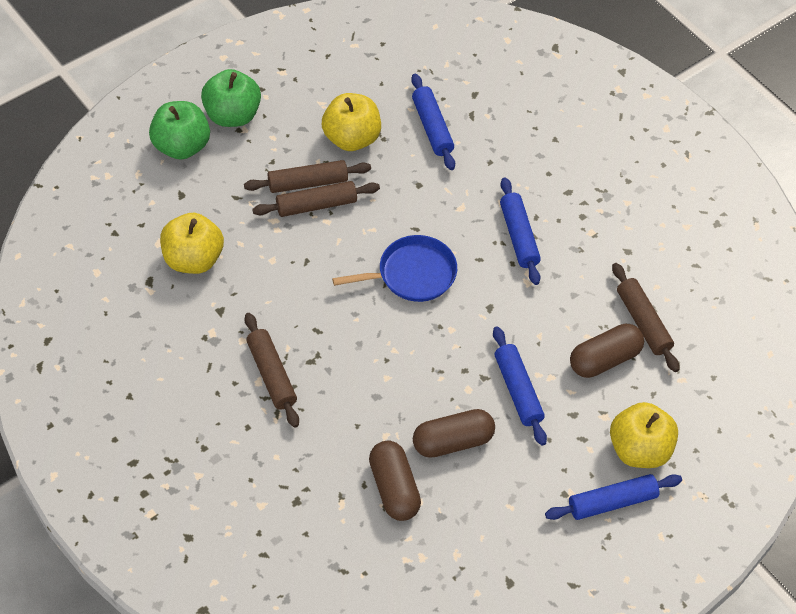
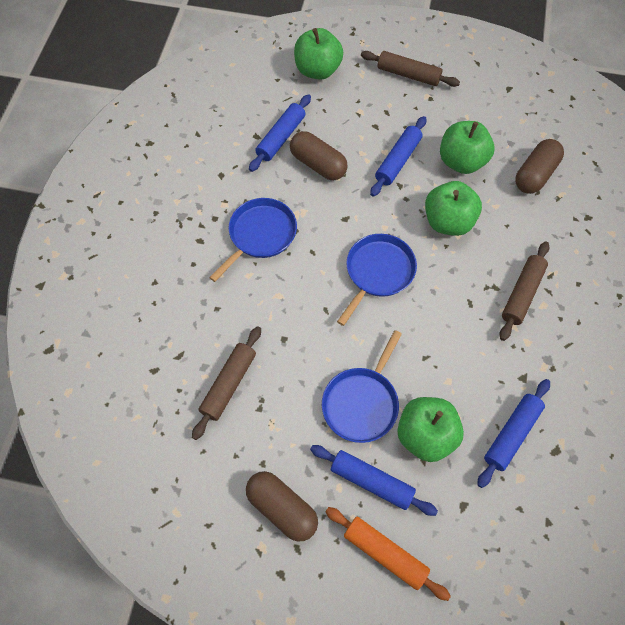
blue pan: [332,235,457,302] = 1 -> [209,198,297,282] [322,330,402,443] [337,234,417,326] = 3
brown rolling pin: [244,160,371,193] [245,313,299,428] [252,181,380,217] [612,263,680,372] = 4 -> [192,326,261,440] [361,51,460,87] [500,241,549,341] = 3
green apple: [149,101,210,160] [201,69,261,127] = 2 -> [294,28,343,80] [397,397,464,462] [425,181,482,236] [440,121,494,174] = 4
orange rolling pin: none = 0 -> [325,507,451,601] = 1
yellow apple: [160,213,224,274] [322,93,381,151] [610,402,678,468] = 3 -> none = 0

